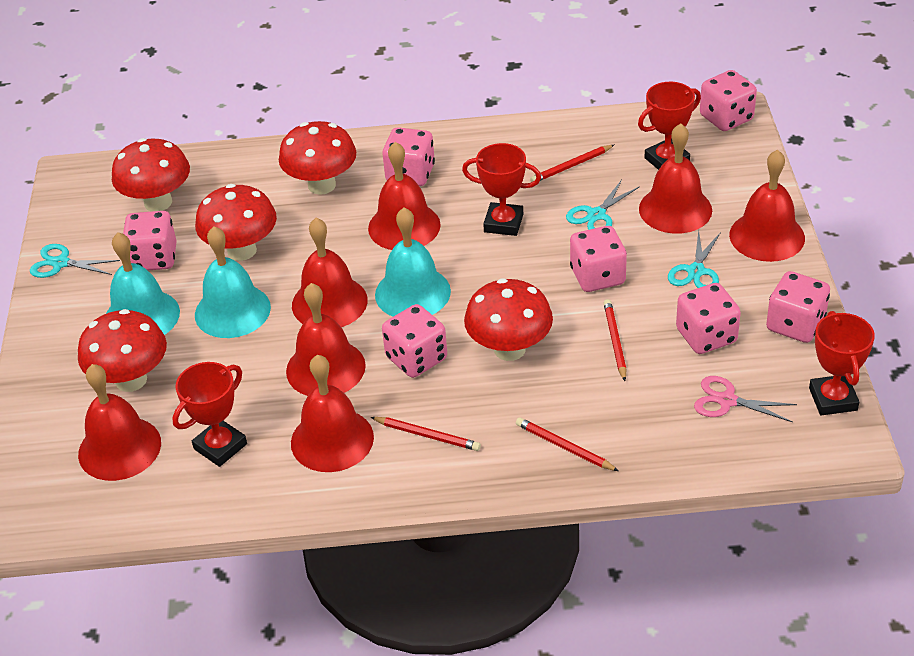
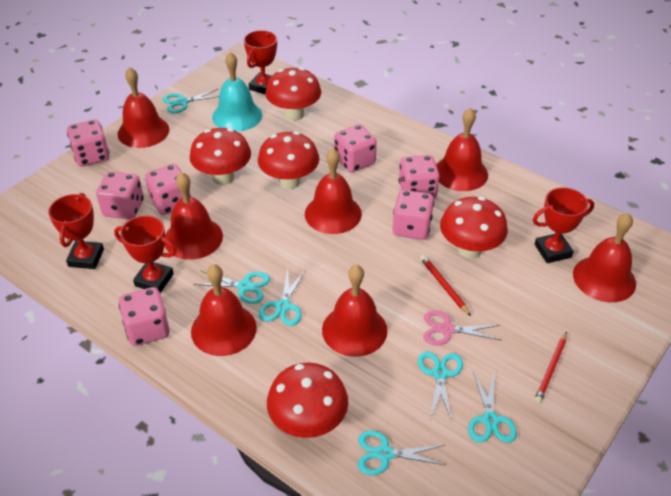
red pencil: [371,417,481,451] [516,418,619,471] [530,145,614,182] [604,299,626,381] = 4 -> [420,255,471,316] [534,332,567,404] = 2
turquoise bell: [106,232,180,335] [195,226,271,338] [375,208,451,317] = 3 -> [212,52,262,132] = 1
turquoise scissors: [30,244,120,278] [566,180,640,230] [668,230,721,288] = 3 -> [163,89,219,114] [194,270,270,304] [259,268,305,326] [358,430,446,475] [418,351,463,422] [468,372,517,443] = 6

